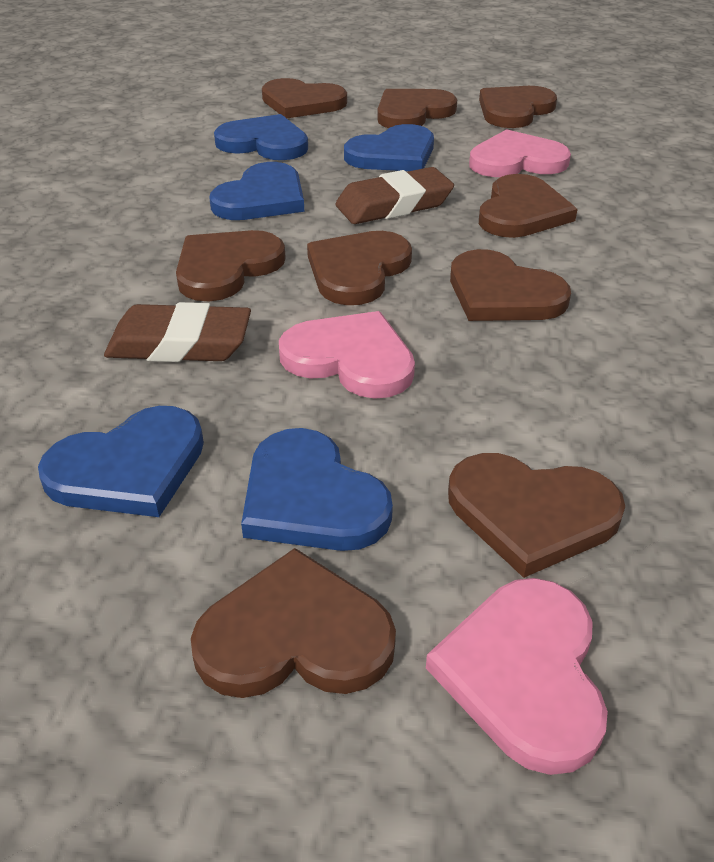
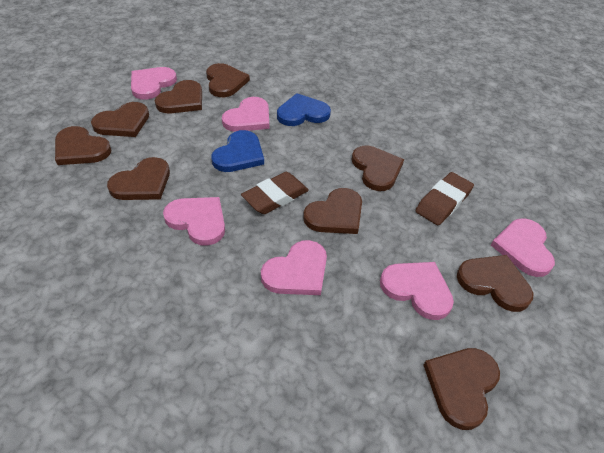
blue heart: [38,406,204,517] [209,162,304,220] [214,114,308,160] [241,428,393,551] [344,124,434,171] = 5 -> [211,130,264,172] [277,93,331,126] = 2
pink heart: [279,311,415,399] [426,578,608,775] [469,129,571,177] = 3 -> [131,67,177,100] [163,197,225,246] [222,97,269,132] [261,240,327,295] [380,262,454,320] [491,218,555,277] = 6

